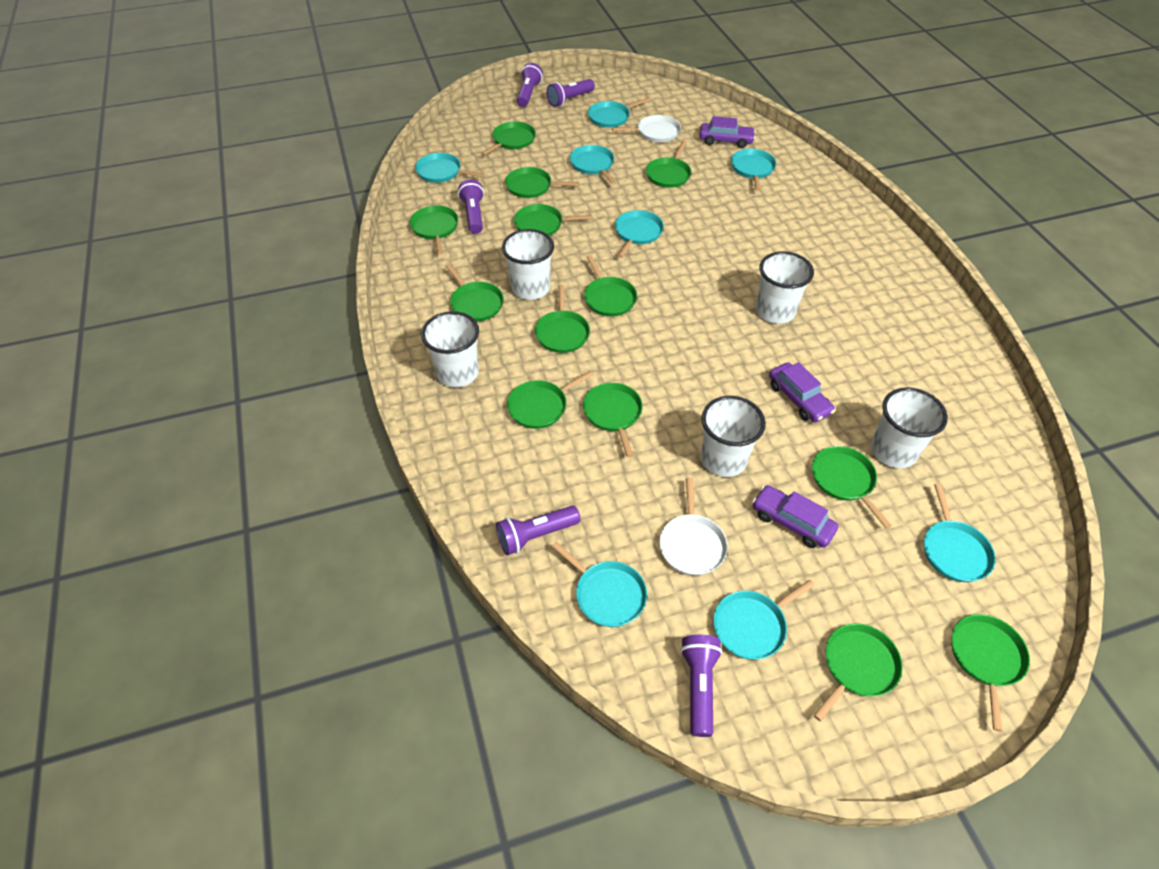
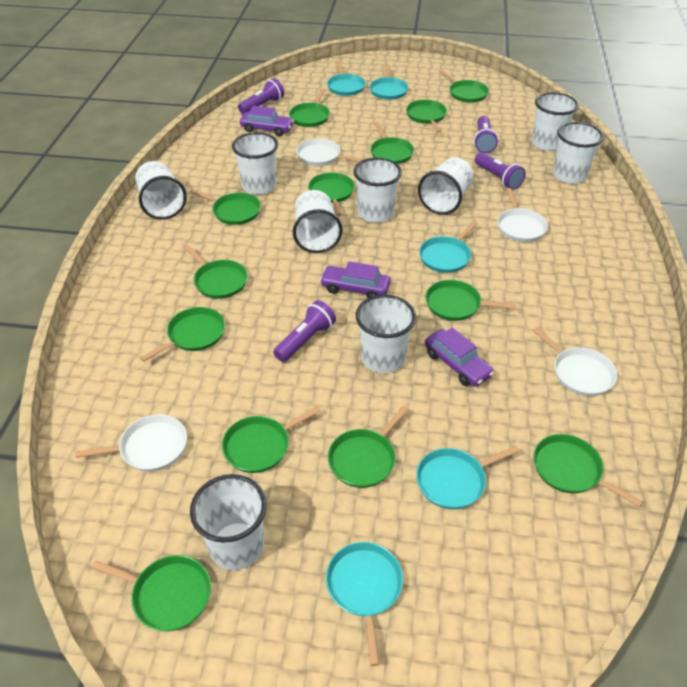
purple flashlight: [458,179,484,234] [496,505,580,555] [517,63,543,107] [547,79,595,107] [680,635,722,737] = 5 -> [238,78,284,114] [273,300,336,362] [474,116,498,153] [475,152,526,190] = 4
turquoise pan: [415,153,484,183] [551,542,647,627] [570,145,616,184] [588,97,650,128] [615,210,664,258] [713,580,815,660] [731,149,776,191] [924,483,996,582] = 8 -> [326,542,403,666] [327,61,366,96] [369,64,408,100] [416,446,519,509] [419,221,478,273] = 5
white cup: [421,311,479,387] [502,229,554,300] [701,396,766,477] [756,251,814,324] [871,387,948,468] = 5 -> [136,161,187,220] [190,474,267,570] [232,132,278,195] [293,190,342,253] [353,158,402,223] [356,295,416,373] [418,157,473,215] [532,92,579,151] [553,122,604,184] = 9
white pan: [612,115,681,142] [659,478,728,576] = 2 -> [75,415,187,471] [296,138,363,166] [498,188,548,242] [532,327,617,396] = 4

